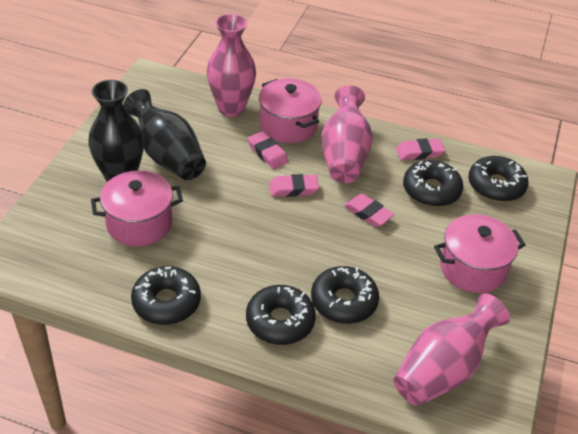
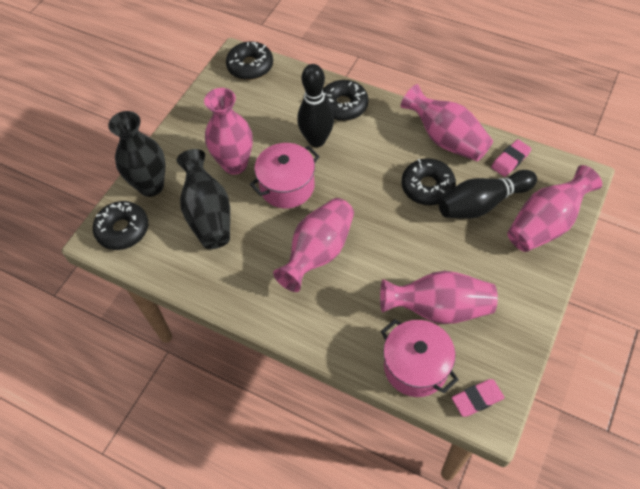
black bowling pin: none = 0 -> [297,64,334,147] [439,170,537,219] = 2
black donut: [131,266,201,325] [246,285,316,345] [311,266,379,324] [403,160,463,207] [468,156,529,202] = 5 -> [93,201,148,250] [226,41,273,80] [323,80,369,121] [401,158,456,205] = 4
pink eraser: [247,131,289,169] [269,174,319,197] [344,194,395,227] [396,138,445,160] = 4 -> [452,379,505,417] [491,139,532,177] = 2
pink pot: [91,170,183,246] [259,78,322,143] [434,214,526,293] = 3 -> [250,143,320,208] [381,319,459,397] = 2
pink vase: [207,14,256,117] [321,85,373,183] [394,293,510,406] = 3 -> [204,88,253,175] [273,198,354,292] [380,271,498,324] [401,84,493,161] [507,165,602,252] = 5

